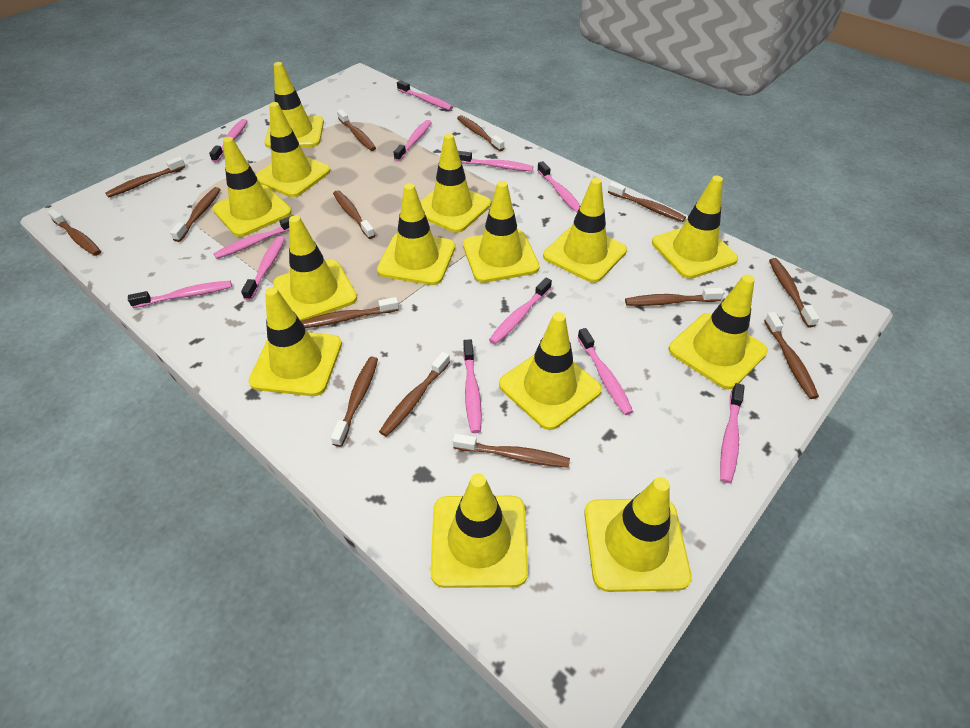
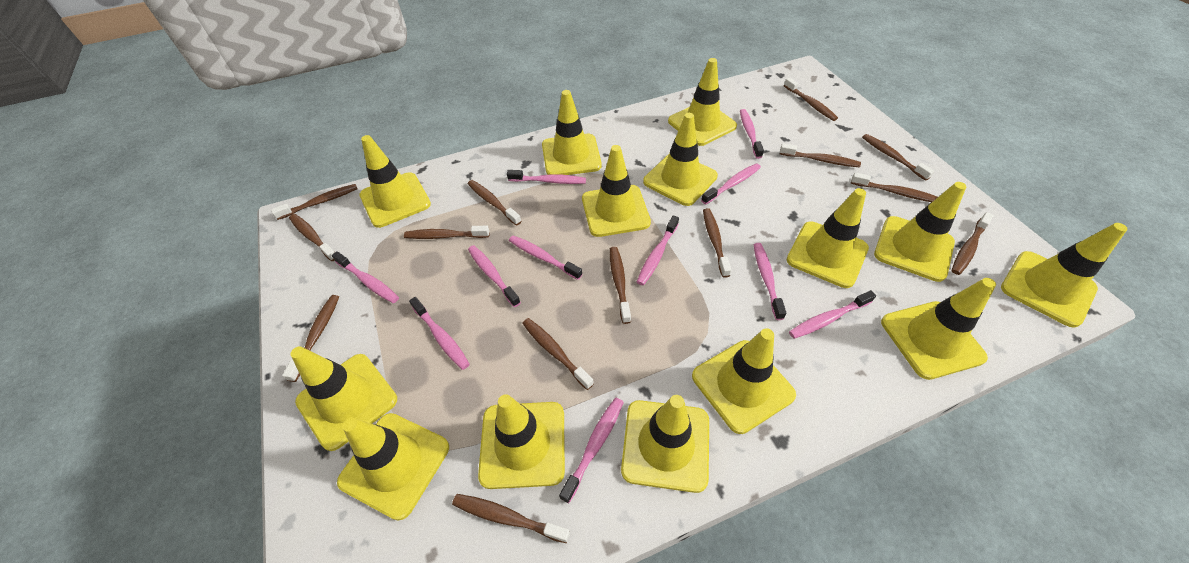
pink toothbrush: [128,281,232,308] [209,119,247,162] [213,215,294,259] [241,236,285,301] [394,120,432,161] [397,80,453,110] [458,151,533,171] [463,339,482,433] [489,278,552,344] [537,161,580,213] [577,328,633,415] [720,383,745,483] = 12 -> [332,251,399,303] [409,297,470,370] [468,245,521,307] [507,170,586,184] [509,236,582,280] [559,398,624,503] [637,215,679,285] [701,163,761,204] [740,109,764,159] [753,243,786,320] [789,290,876,339] = 11

